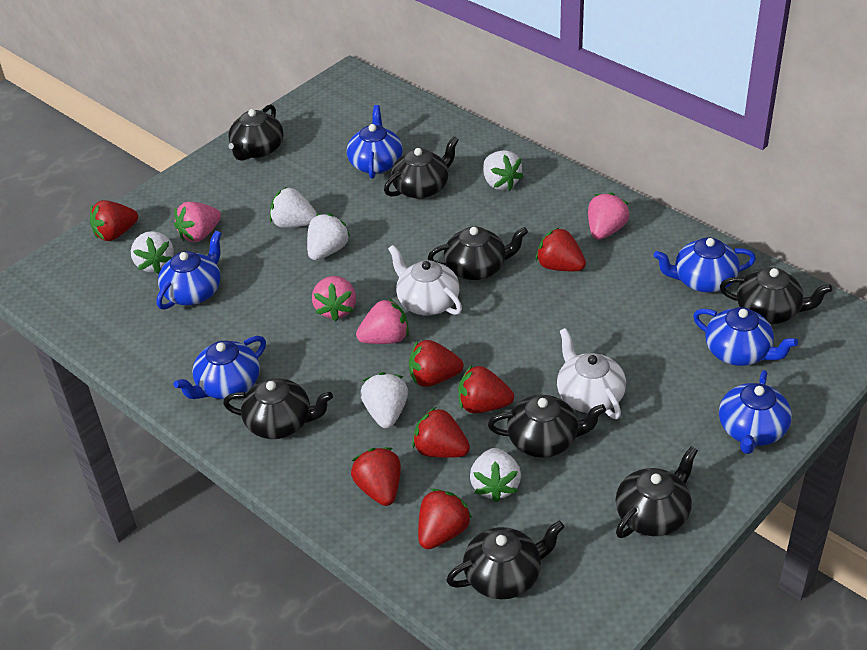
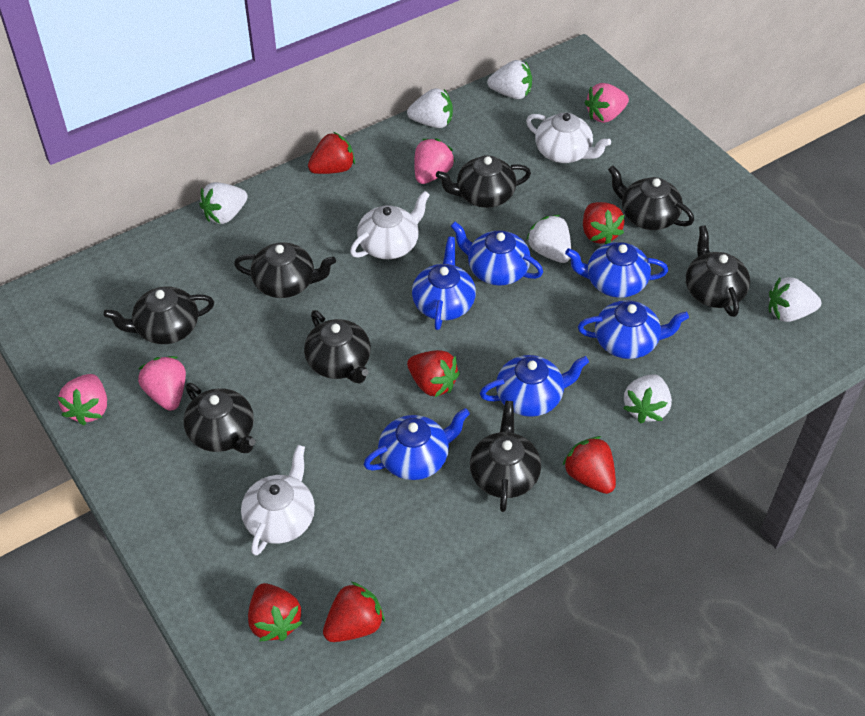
red strawberry: [90,200,138,241] [351,447,401,506] [409,340,463,387] [412,407,470,458] [418,489,472,549] [458,365,514,413] [536,227,586,271] = 7 -> [248,583,302,642] [308,132,355,174] [323,582,385,642] [407,350,460,397] [563,436,616,494] [583,202,625,245] = 6
white teapot: [388,245,462,315] [557,328,626,419] = 2 -> [241,445,315,556] [350,191,430,259] [526,112,611,163] = 3

